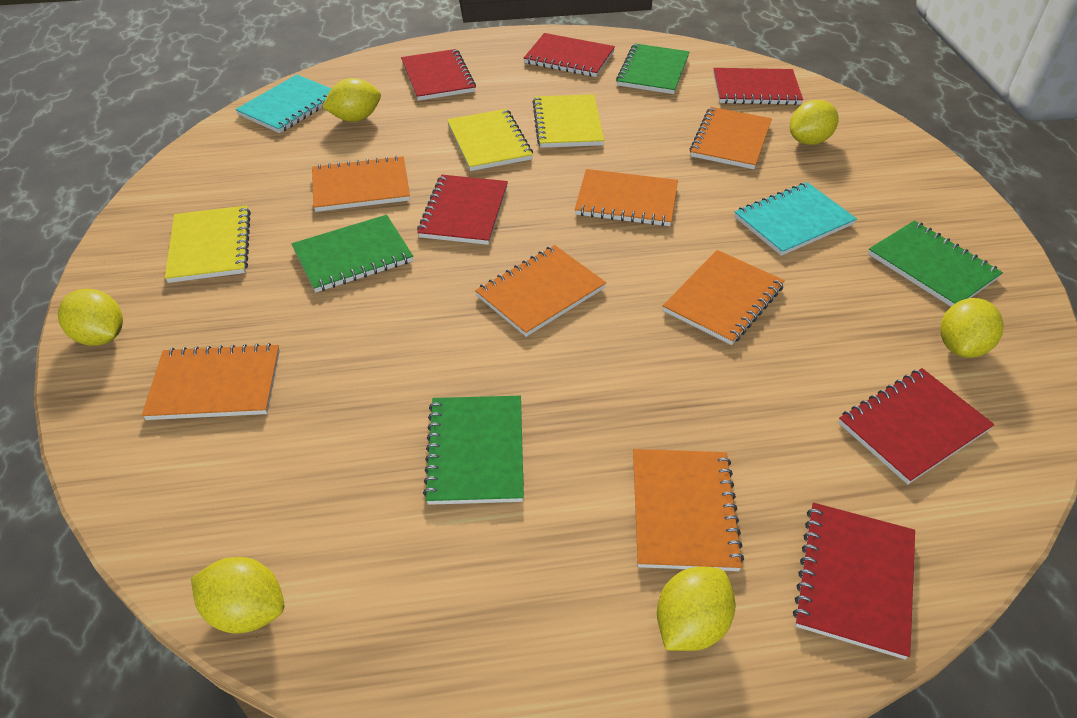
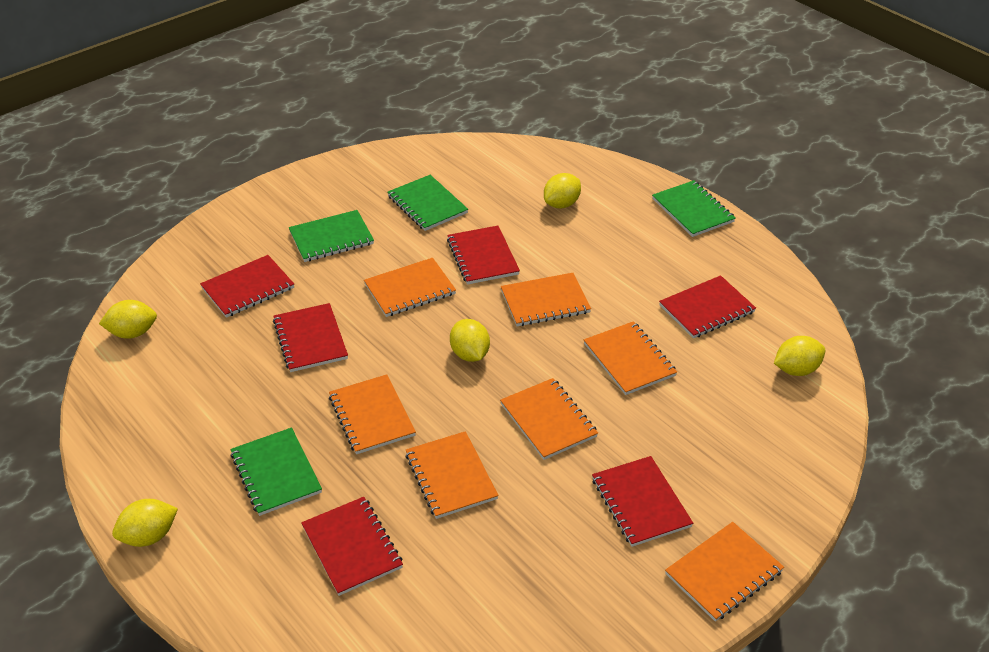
turquoise notebook: [235,74,332,133] [735,182,857,256] = 2 -> none = 0
yellow lemon: [58,289,123,346] [191,557,284,634] [322,78,381,122] [657,567,736,651] [790,100,839,145] [940,298,1004,358] = 6 -> [99,300,157,339] [112,499,178,547] [450,319,490,362] [544,173,581,209] [774,336,825,376] = 5
yellow notebook: [165,206,251,283] [447,109,533,171] [533,94,604,148] = 3 -> none = 0

